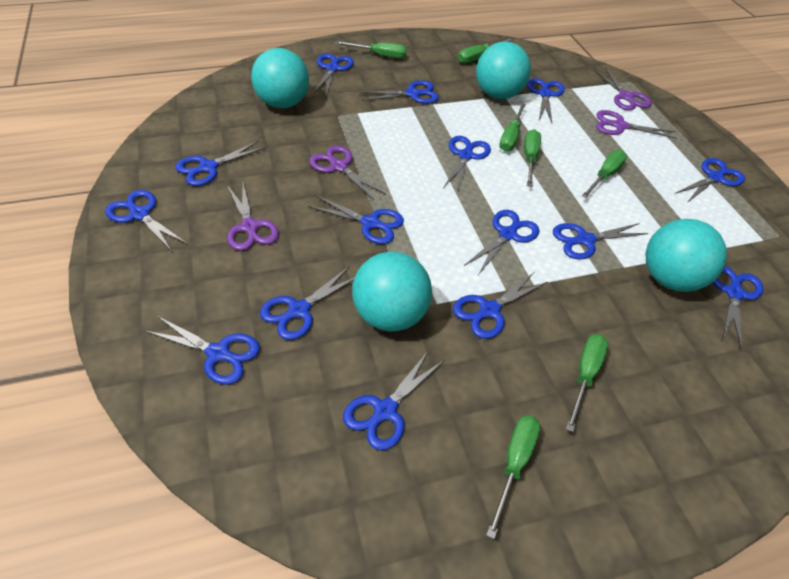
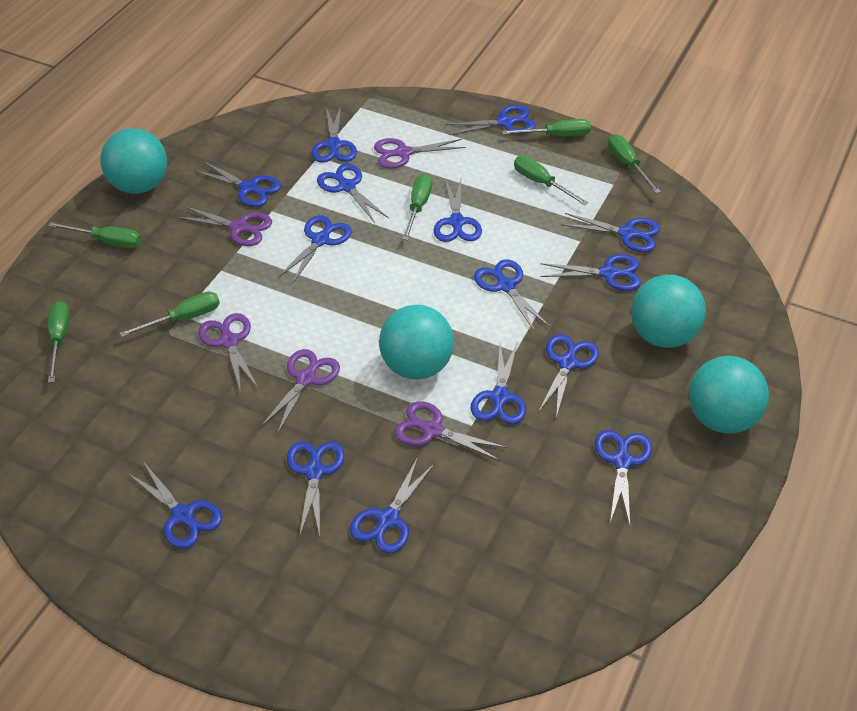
purple scissors: [227,183,279,251] [309,145,386,200] [595,68,652,111] [596,110,677,139] = 4 -> [176,206,272,246] [198,313,259,393] [261,349,340,434] [374,138,466,169] [394,401,508,461] = 5

